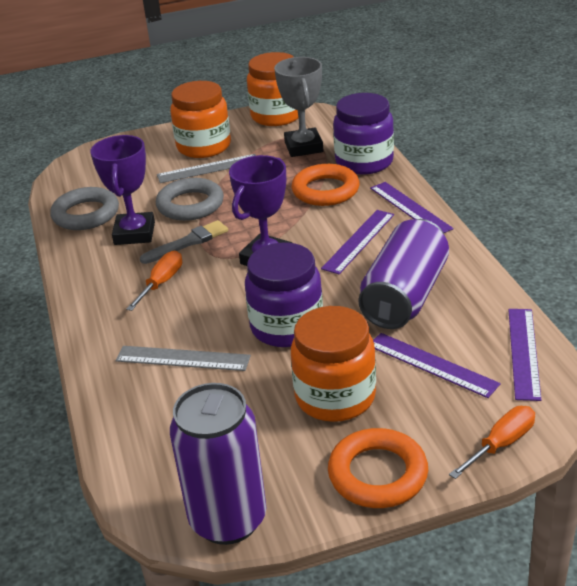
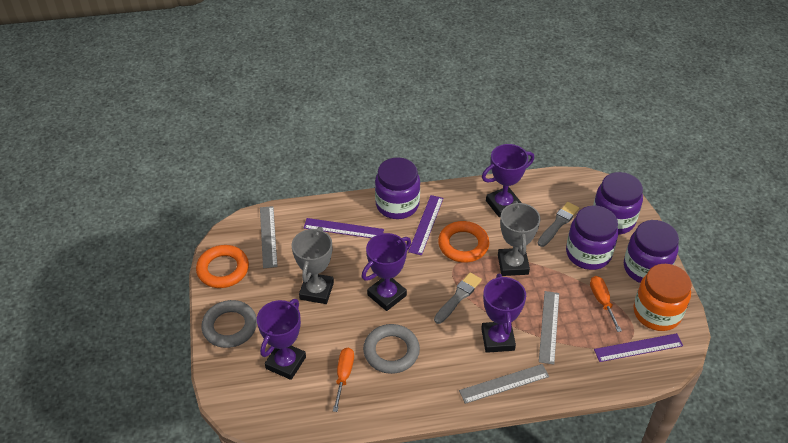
grey brush: [140,220,228,264] = 1 -> [434,272,482,324] [537,202,579,247] = 2
grey ruler: [116,346,251,371] [157,154,256,183] = 2 -> [260,206,278,268] [459,364,549,404] [539,291,559,365] = 3
grey trophy: [274,57,323,157] = 1 -> [292,227,334,304] [498,201,541,276] = 2
orange jar: [170,81,231,158] [247,52,298,126] [291,306,376,422] = 3 -> [633,264,692,331] = 1
purple can: [170,383,266,545] [359,219,449,329] = 2 -> none = 0
purple jar: [245,243,323,347] [333,93,394,175] = 2 -> [375,157,420,219] [566,205,618,270] [593,172,643,235] [624,220,679,283] = 4
purple ruler: [321,210,394,274] [370,182,454,233] [373,333,501,398] [508,309,542,401] = 4 -> [304,218,384,238] [408,195,443,255] [594,333,683,362] = 3
purple trophy: [90,135,155,245] [229,155,292,266] = 2 -> [257,299,306,380] [362,233,411,311] [481,274,526,353] [482,144,534,217] = 4

